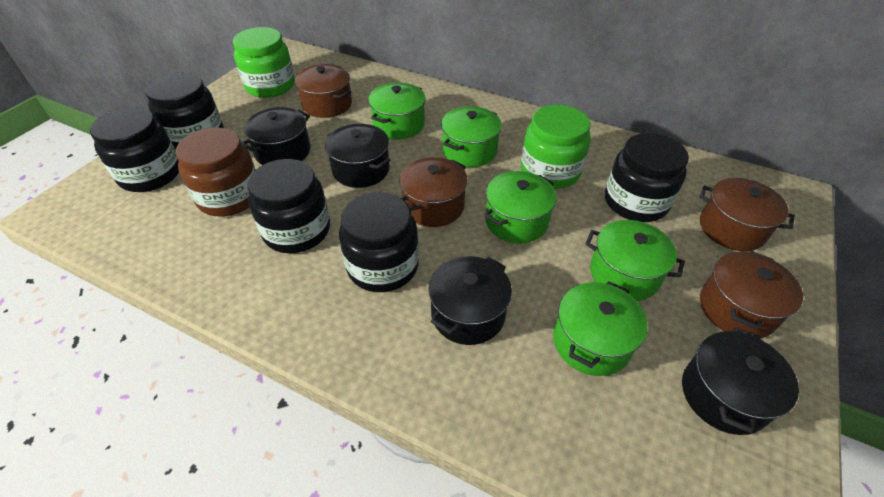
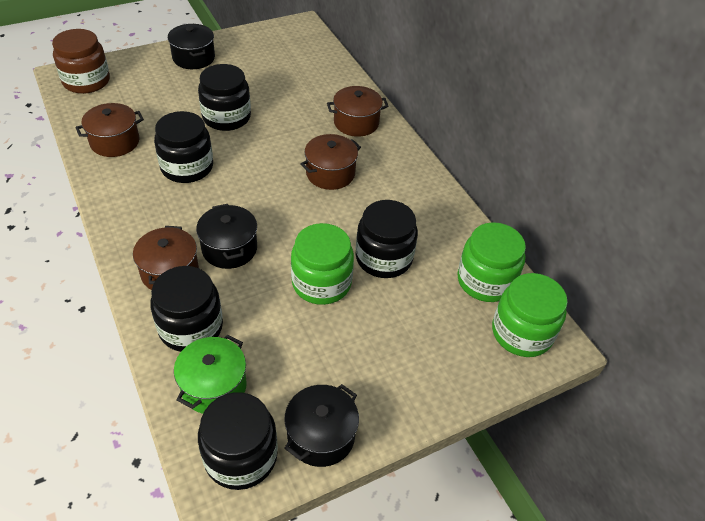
black pot: [242,107,310,165] [325,124,391,188] [428,256,512,345] [682,327,799,435] = 4 -> [168,24,215,69] [196,204,257,269] [284,384,359,467] = 3
green jar: [233,27,295,98] [521,105,591,189] = 2 -> [291,223,354,305] [457,222,526,302] [492,273,568,357] = 3
green pot: [368,83,426,139] [441,106,502,167] [485,171,557,244] [553,281,648,376] [585,220,685,301] = 5 -> [174,335,247,414] = 1

